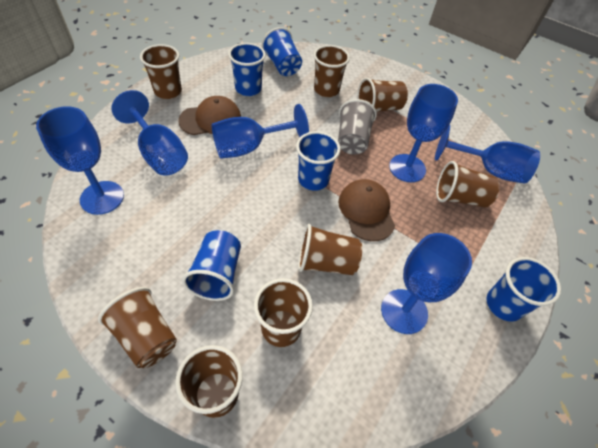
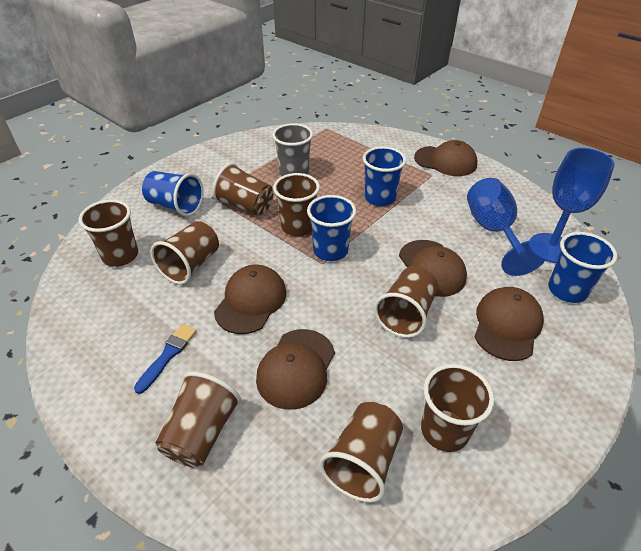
blue brush: none = 0 -> [134,324,197,394] = 1
blue cup: [182,230,241,301] [228,43,266,96] [262,27,302,76] [296,131,341,191] [487,257,561,322] = 5 -> [142,171,204,217] [307,195,356,261] [363,146,406,207] [548,232,617,303] = 4
blue goblet: [36,106,124,215] [111,90,188,176] [211,104,309,159] [381,233,472,334] [389,84,458,182] [435,125,540,184] = 6 -> [467,178,549,276] [529,148,615,263] = 2
brown cap: [178,96,241,135] [338,179,395,241] = 2 -> [214,265,287,334] [256,329,335,410] [399,240,467,297] [414,140,477,176] [474,287,544,361] = 5

